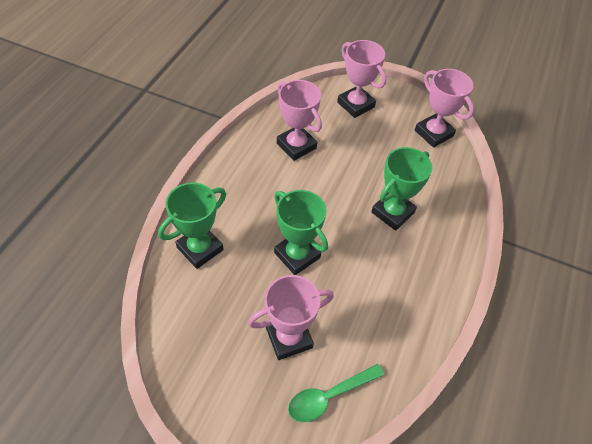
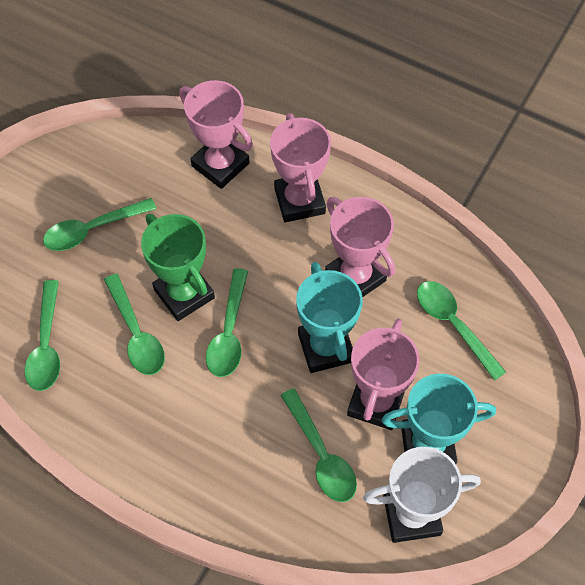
green spoon: [288,364,384,422] = 1 -> [25,280,60,391] [43,198,156,251] [104,274,165,375] [206,268,248,377] [281,388,357,502] [417,281,506,381] = 6
green trophy: [158,183,226,269] [274,190,328,275] [371,147,432,231] = 3 -> [141,214,215,321] = 1
turquoise trophy: none = 0 -> [296,262,363,373] [382,374,496,464] = 2
white trophy: none = 0 -> [363,447,481,543] = 1

